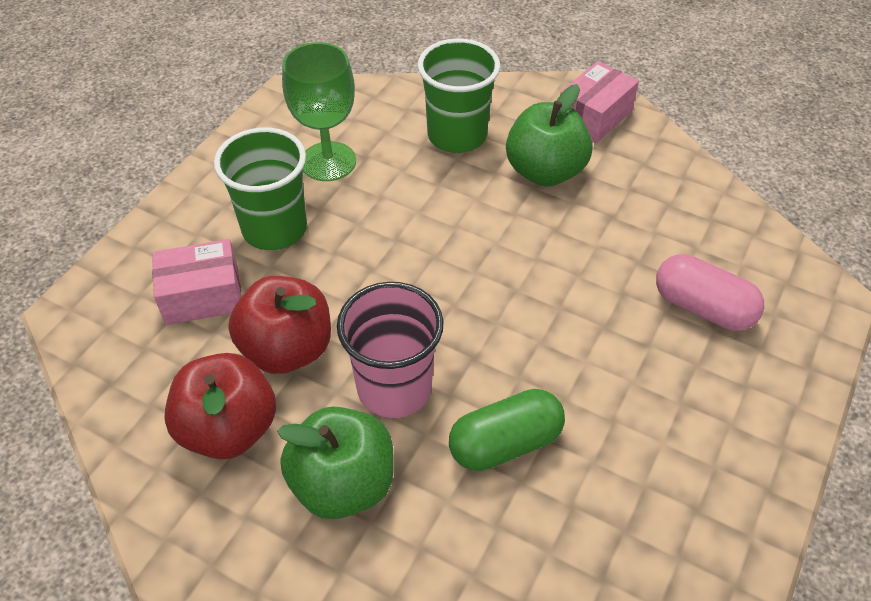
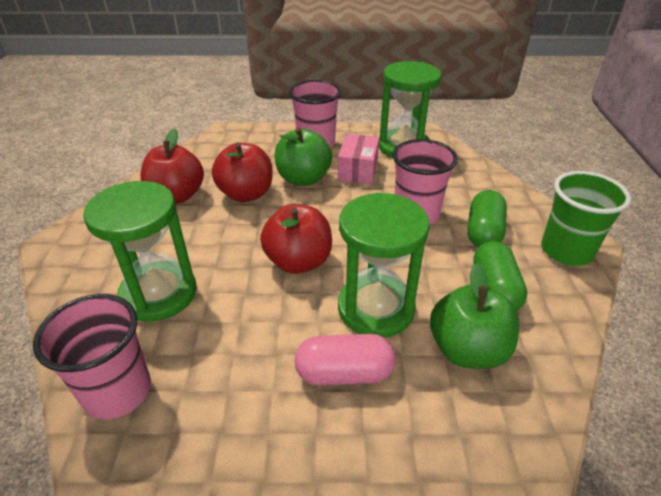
green capsule: [449,389,565,471] = 1 -> [467,190,507,248] [473,241,527,311] = 2
green cup: [214,128,307,250] [418,39,500,153] = 2 -> [541,171,631,266] = 1
green goblet: [282,42,356,181] = 1 -> none = 0
green hourglass: none = 0 -> [83,181,197,322] [338,193,430,338] [379,61,441,158] = 3
pink box: [152,239,241,325] [560,61,639,143] = 2 -> [338,134,379,184] = 1
pink cup: [337,282,444,418] = 1 -> [33,294,151,419] [289,80,341,148] [392,139,458,224] = 3
red apple: [165,353,276,460] [228,276,331,374] = 2 -> [140,128,204,204] [212,142,273,202] [260,204,332,274] = 3

